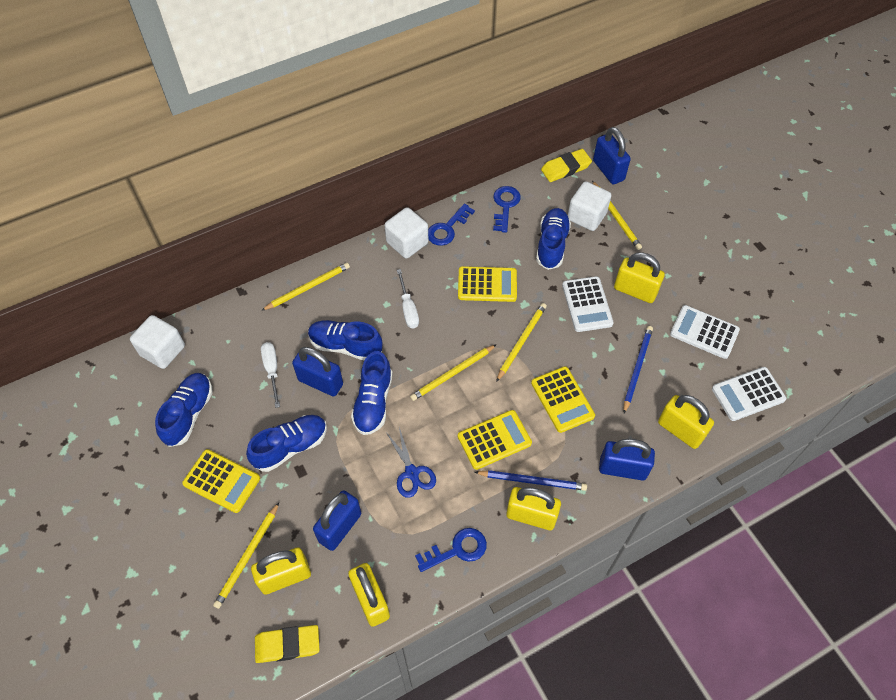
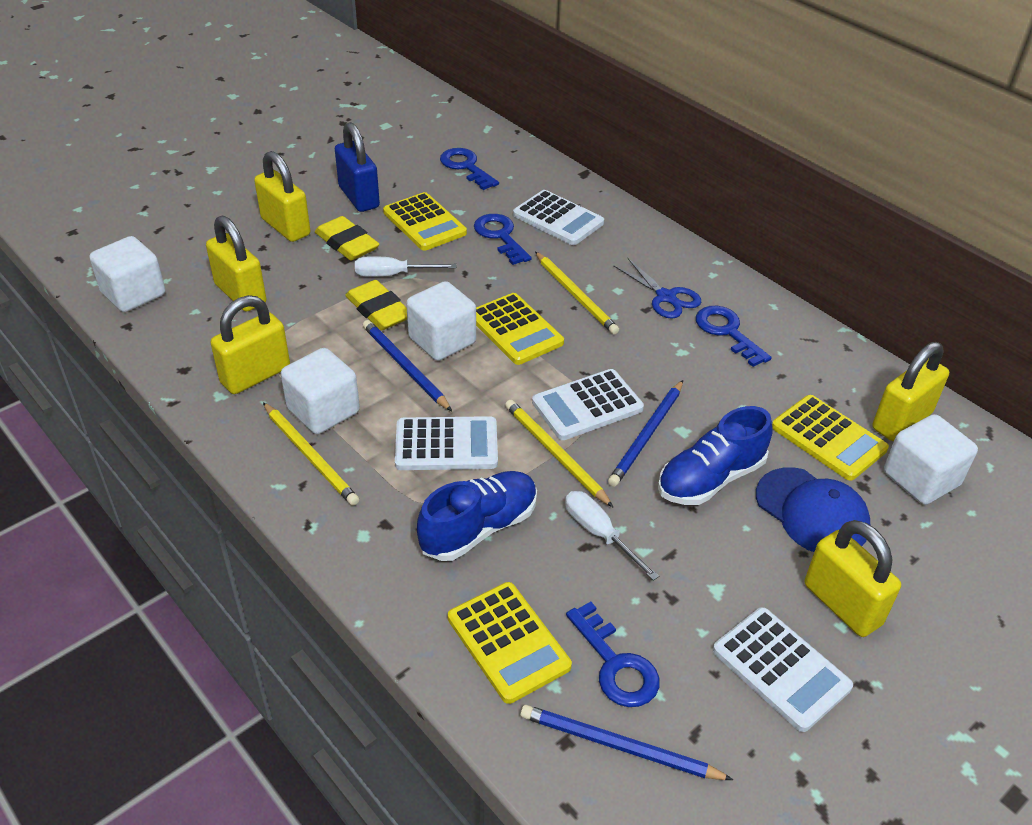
blue cap: none = 0 -> [756,467,870,552] = 1
blue key: [415,528,487,572] [428,203,475,246] [493,186,521,233] = 3 -> [440,148,499,190] [474,214,532,265] [566,601,660,707] [696,306,772,367] = 4
blue padlock: [292,347,343,397] [313,490,361,551] [593,127,631,184] [599,439,655,481] = 4 -> [335,122,380,212] = 1
blue pencil: [475,470,587,491] [623,326,653,413] = 2 -> [363,320,452,411] [520,705,733,780] [608,380,683,487] = 3
blue shoe: [155,373,213,447] [246,415,327,472] [308,320,382,360] [351,351,393,435] [536,208,571,270] = 5 -> [417,471,537,561] [658,406,773,505] = 2
white calculator: [562,276,614,332] [670,305,740,359] [712,367,786,421] = 3 -> [395,416,498,470] [513,190,604,245] [532,369,644,440] [713,607,853,732] = 4
white cube: [130,315,185,369] [385,207,429,259] [568,181,611,231] = 3 -> [90,236,165,312] [281,348,360,434] [406,281,476,361] [884,414,978,505] = 4
yellow pencil: [213,503,279,609] [261,263,350,311] [410,344,497,401] [496,303,547,382] [592,181,642,250] = 5 -> [263,402,359,506] [505,400,613,507] [535,252,619,334] = 3

